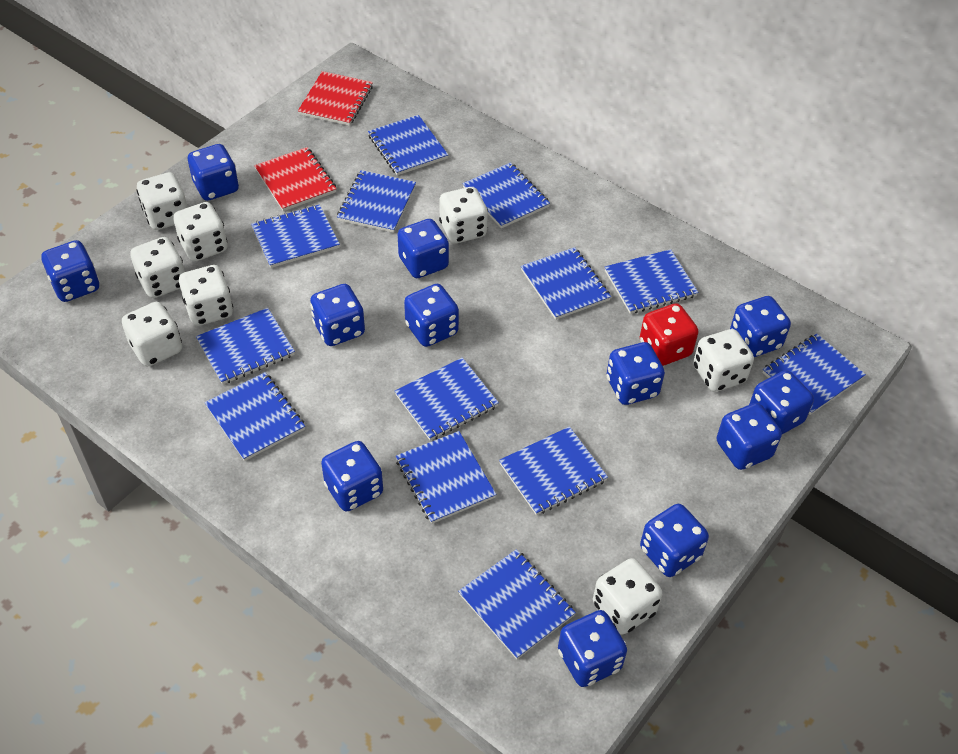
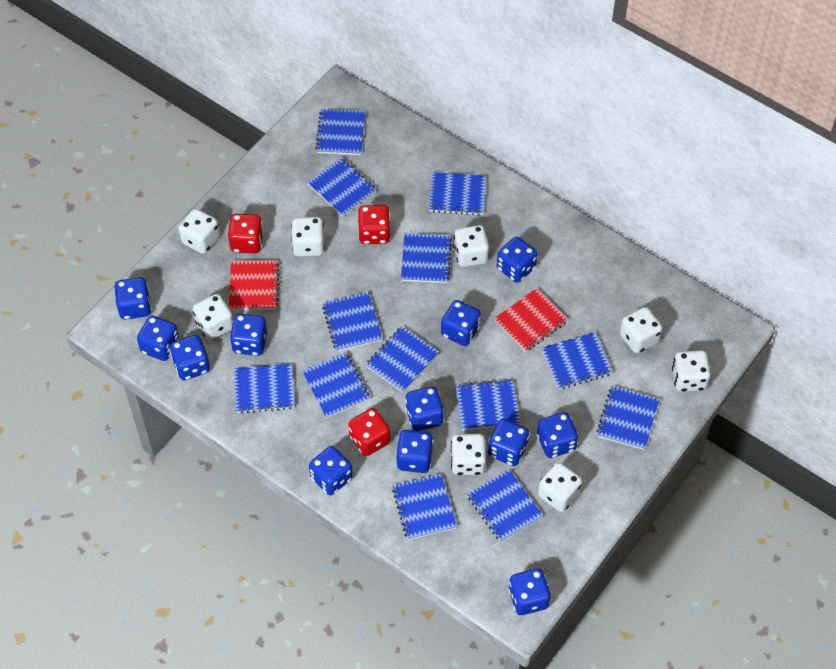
red dice: [640,303,698,366] = 1 -> [228,214,263,254] [348,408,390,456] [357,205,390,244] = 3

